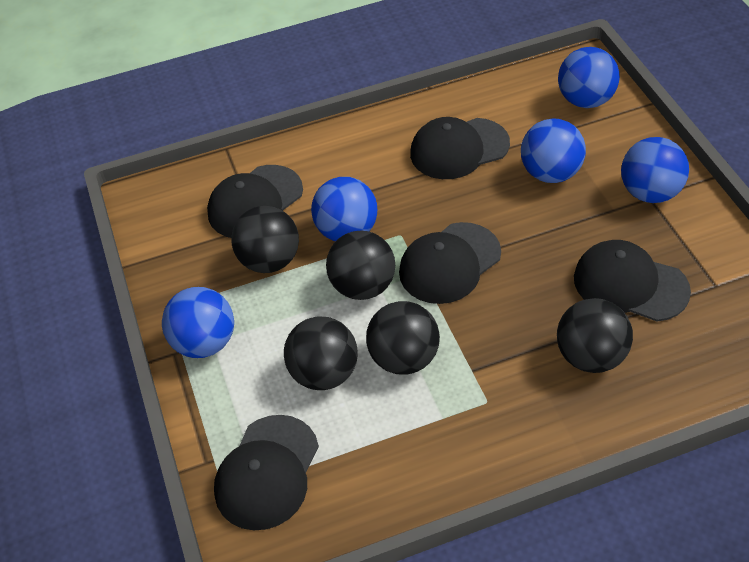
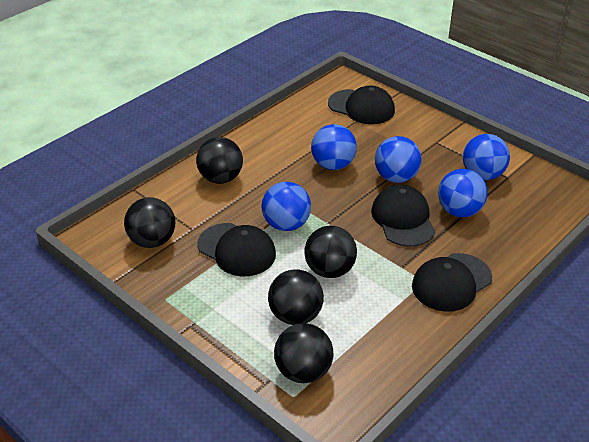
black cap: [207,165,303,238] [214,415,319,530] [399,222,501,304] [410,117,510,179] [574,240,691,322] = 5 -> [197,223,276,276] [328,86,395,124] [371,185,435,247] [412,253,492,312] = 4

